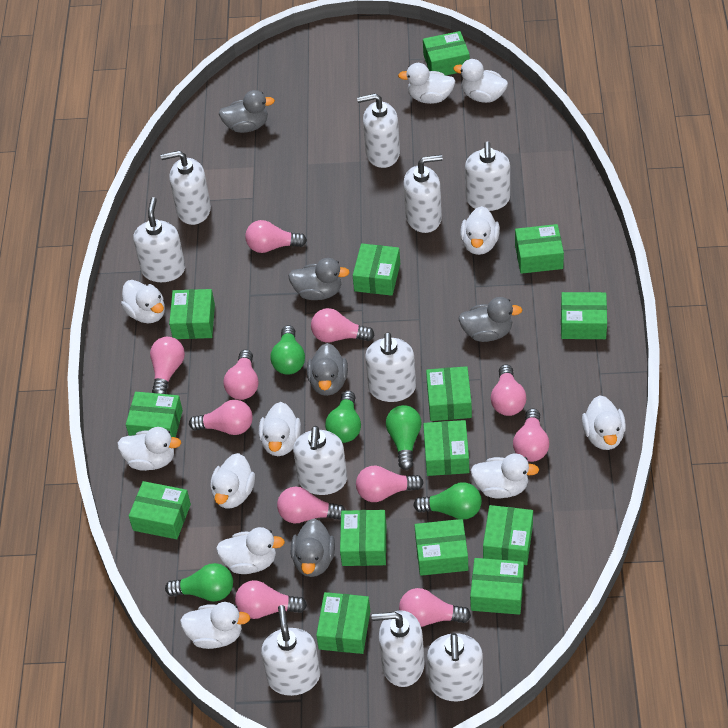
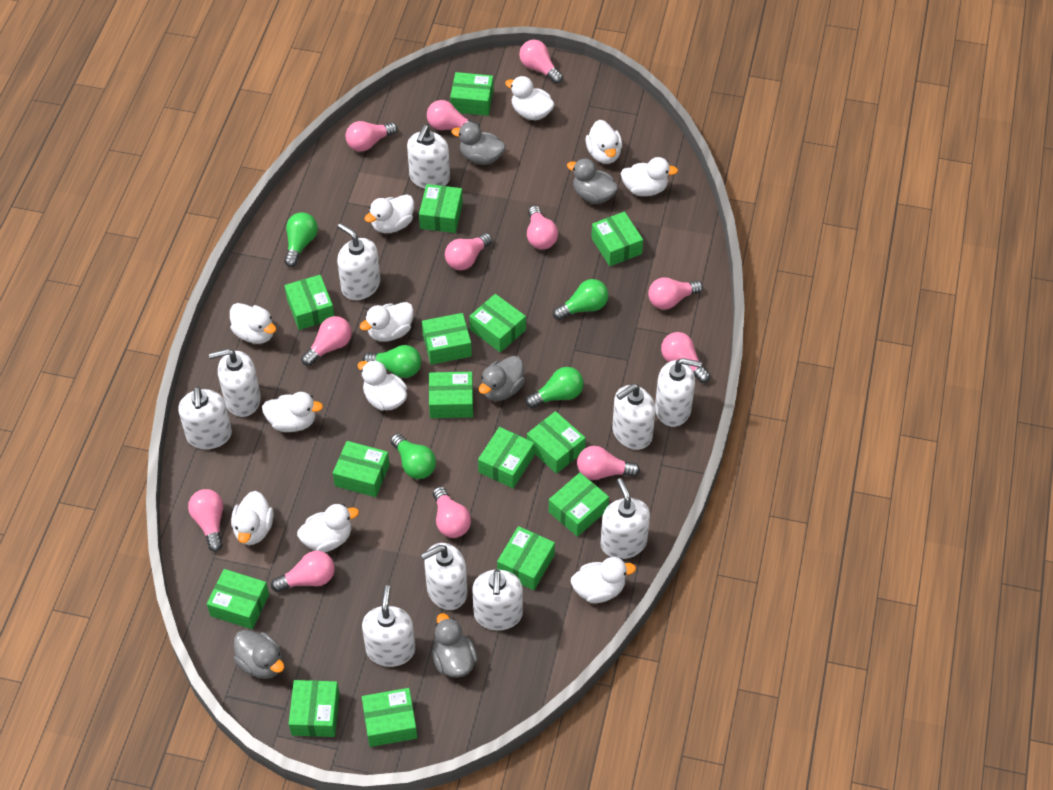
green box: [126,392,183,437] [129,481,191,539] [169,289,215,339] [316,592,370,654] [340,510,386,566] [353,243,400,296] [415,519,468,576] [423,31,470,76] [423,420,469,476] [426,366,472,421] [470,558,524,615] [483,505,533,565] [515,224,564,274] [561,292,607,339] = 14 -> [207,569,269,629] [284,275,334,330] [289,680,340,737] [333,441,390,497] [362,688,417,747] [419,184,463,233] [422,313,472,365] [429,372,473,418] [450,72,494,116] [469,294,526,352] [478,427,534,488] [497,526,555,590] [527,411,586,474] [549,473,609,537] [591,212,643,266] = 15
pink light bulb: [150,337,185,394] [189,400,253,435] [223,350,259,400] [235,580,307,619] [245,220,307,253] [277,487,346,524] [311,308,375,342] [356,465,424,502] [399,588,471,627] [491,364,526,416] [513,409,549,462] = 11 -> [188,489,223,552] [271,551,335,592] [301,316,352,366] [346,121,398,152] [427,100,480,130] [433,486,471,538] [445,233,492,270] [519,40,563,84] [527,206,558,249] [577,446,640,480] [648,277,703,310] [661,332,711,383] = 12

